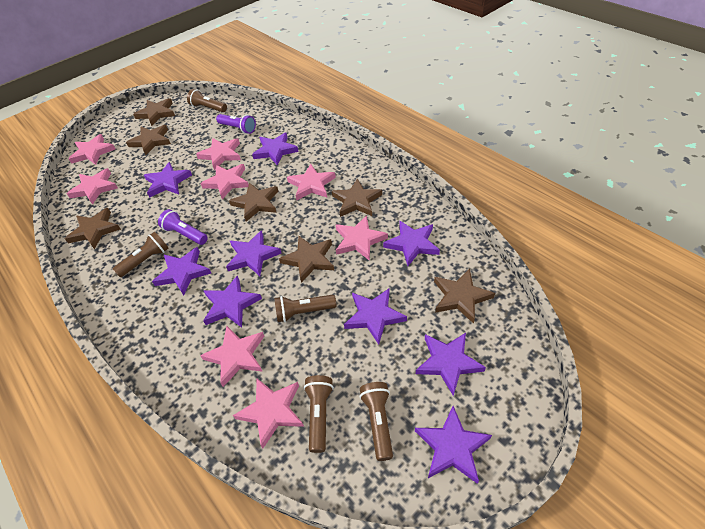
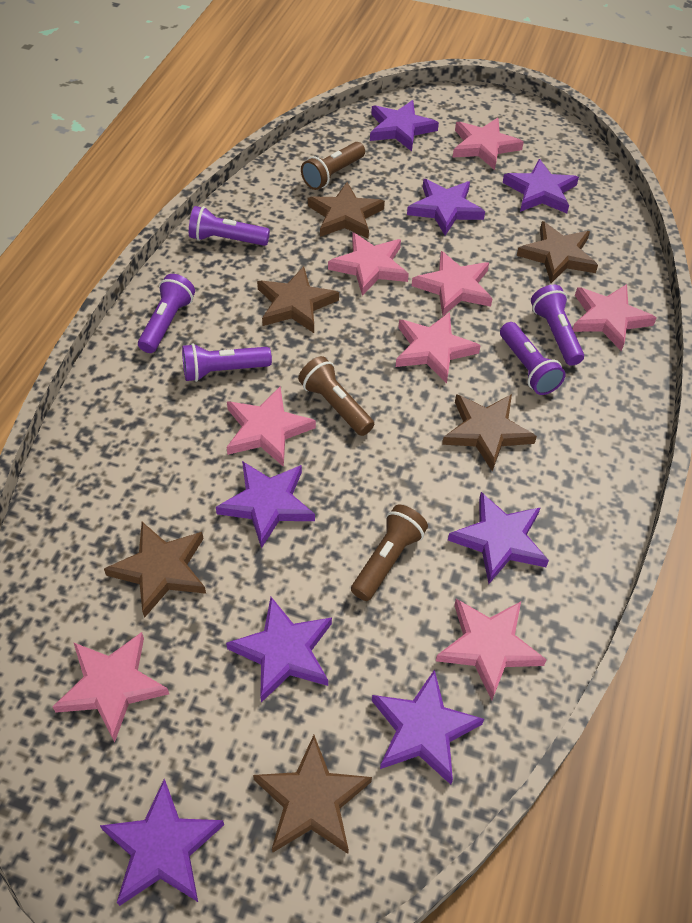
brown flashlight: [113,232,169,277] [187,89,227,112] [274,295,336,322] [304,375,334,453] [360,382,393,461] = 5 -> [298,356,374,436] [301,142,365,190] [351,505,428,601] = 3
brown star: [65,208,121,249] [126,125,171,155] [133,98,175,126] [229,183,278,222] [279,236,334,283] [332,178,382,217] [434,269,495,324] = 7 -> [104,522,206,618] [253,735,372,854] [257,266,339,333] [308,182,385,239] [442,394,537,471] [517,221,598,283] = 6
purple flashlight: [158,209,208,245] [216,114,256,134] = 2 -> [138,274,195,353] [182,343,272,382] [189,206,270,246] [500,322,566,395] [531,285,584,366] = 5
purple star: [144,162,192,197] [152,247,211,295] [203,275,262,328] [226,230,282,276] [252,133,299,166] [344,289,407,344] [383,220,440,266] [415,406,492,484] [416,333,486,396] = 9 -> [100,779,224,906] [216,461,315,549] [226,597,332,703] [370,100,439,151] [372,669,484,785] [407,179,485,236] [448,492,549,584] [503,159,579,213] = 8

